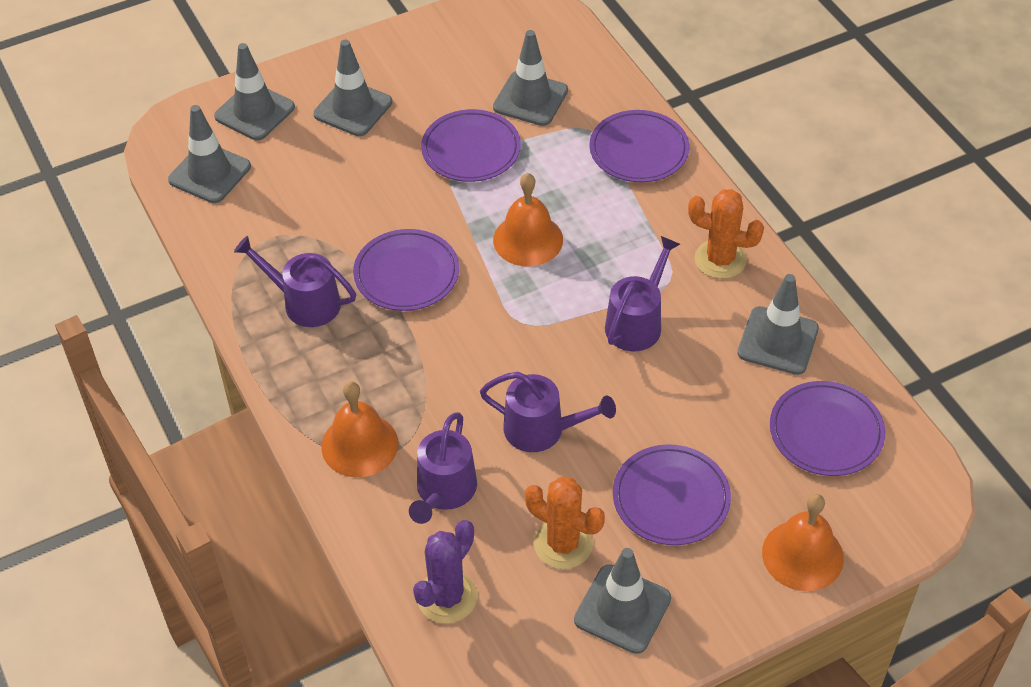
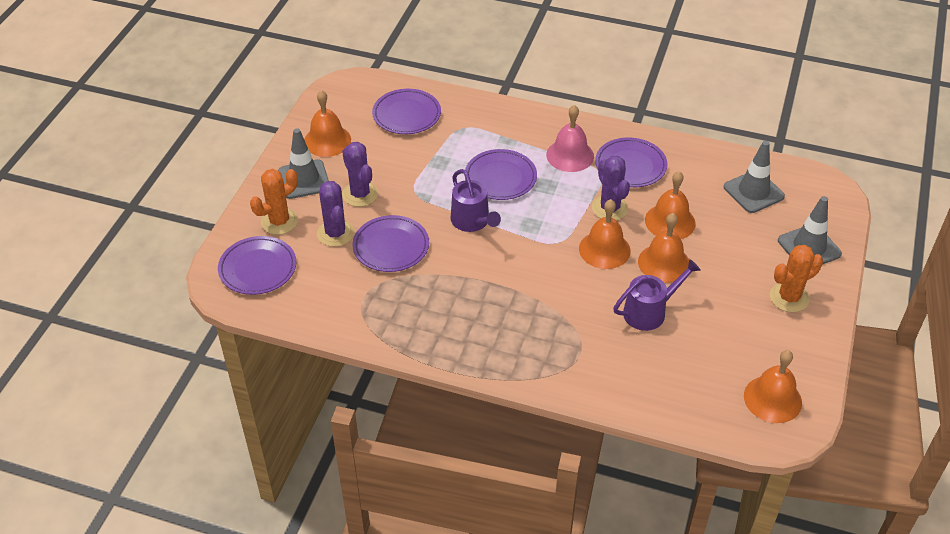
grey traffic cone: [168,105,251,203] [214,43,295,140] [313,40,392,136] [493,30,568,126] [574,548,671,654] [738,274,819,375] = 6 -> [278,128,329,199] [724,141,785,213] [778,196,842,265] = 3
orange bell: [321,381,398,477] [493,173,563,266] [762,494,844,591] = 3 -> [304,90,351,157] [579,199,631,269] [638,213,689,283] [645,171,696,239] [744,350,802,423] = 5
pink bell: none = 0 -> [546,105,594,172] = 1
purple cactus: [413,520,477,624] = 1 -> [317,181,354,247] [342,142,378,207] [592,156,630,220] = 3
purple watering can: [234,236,356,327] [409,412,477,524] [480,372,616,452] [605,236,680,351] = 4 -> [451,169,501,232] [613,259,701,331] = 2

